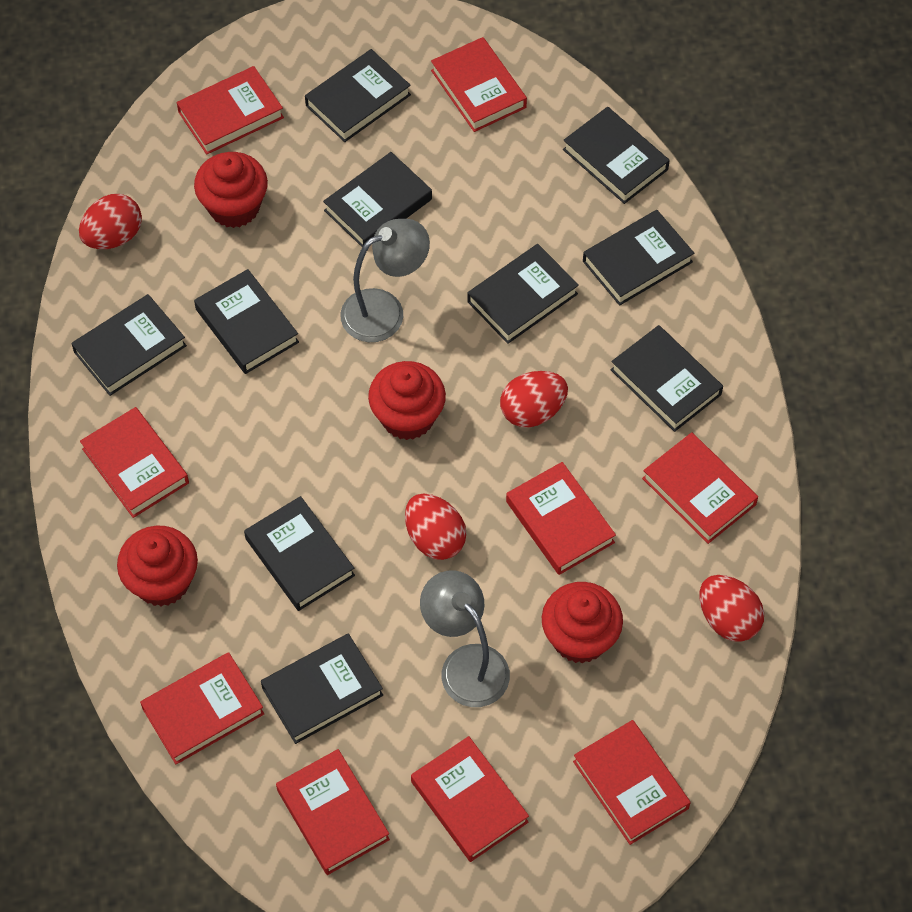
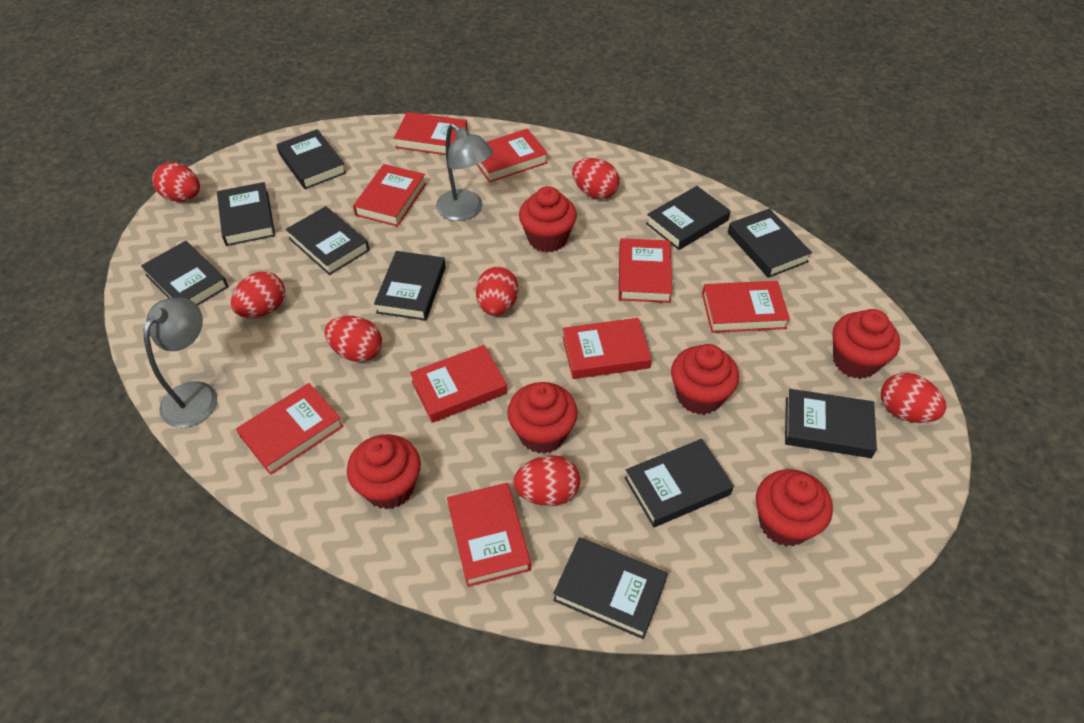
red cupcake: [117,526,198,607] [194,152,268,228] [368,361,446,440] [542,582,623,663] = 4 -> [347,434,421,509] [507,382,578,454] [519,186,577,252] [671,344,739,415] [756,469,833,546] [832,309,900,379] = 6
red egg: [79,194,142,249] [405,493,467,560] [500,371,568,427] [699,575,764,642] = 4 -> [152,162,200,202] [231,271,285,318] [325,316,382,362] [476,267,518,316] [513,455,580,506] [572,158,620,199] [881,373,946,423] = 7

